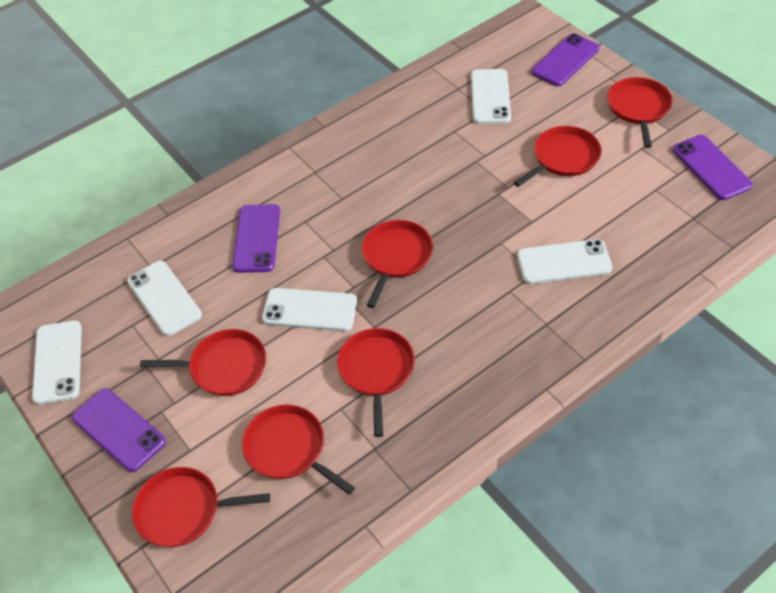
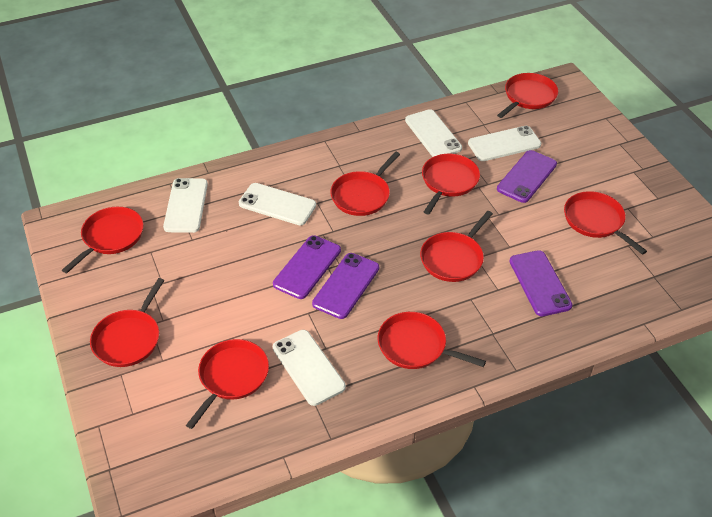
red pan: [132,467,270,547] [140,329,266,396] [242,405,355,495] [337,328,415,437] [362,220,433,308] [513,126,602,187] [607,77,673,148] = 7 -> [62,207,144,273] [90,278,165,367] [186,339,269,429] [330,152,400,216] [378,312,486,369] [420,211,493,282] [422,154,480,215] [497,73,558,118] [564,191,647,255] = 9

